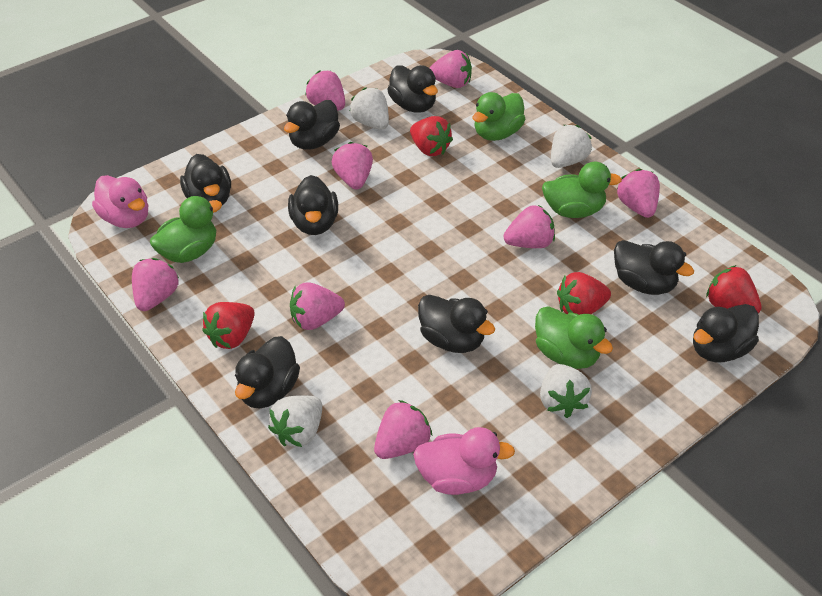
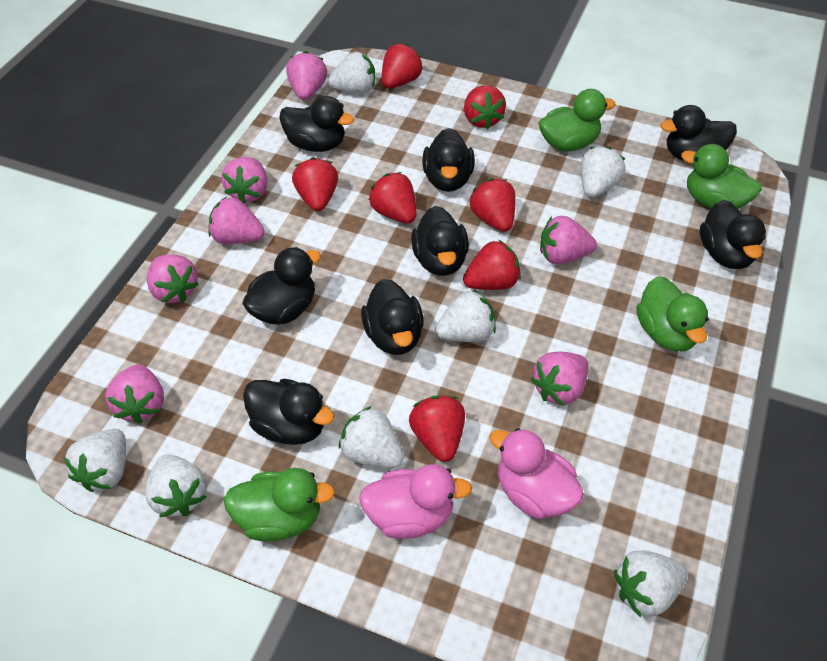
pink strawberry: [132,258,180,311] [290,282,345,330] [305,70,345,111] [332,142,373,190] [374,400,432,459] [430,50,472,88] [503,205,555,248] [617,169,660,218] = 8 -> [105,364,164,424] [147,254,199,303] [208,196,265,244] [222,157,267,203] [286,51,327,100] [531,352,588,406] [540,216,597,264] = 7
red strawberry: [202,302,255,349] [410,116,453,156] [557,272,611,315] [706,265,762,314] = 4 -> [292,157,338,211] [368,172,416,224] [382,43,423,88] [409,396,465,462] [463,240,521,290] [464,85,506,129] [470,178,516,232] = 7
white strawberry: [268,395,322,447] [349,87,389,130] [540,364,592,418] [551,125,592,168] = 4 -> [64,429,126,492] [145,454,207,517] [328,52,375,94] [339,406,404,468] [435,290,496,342] [581,147,626,198] [614,551,688,618] = 7

